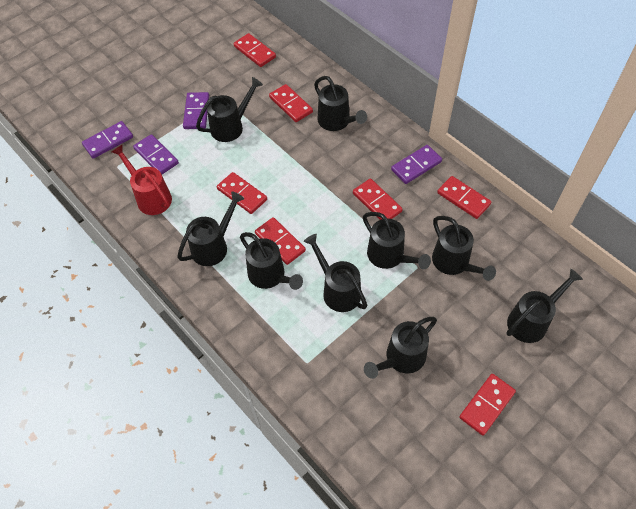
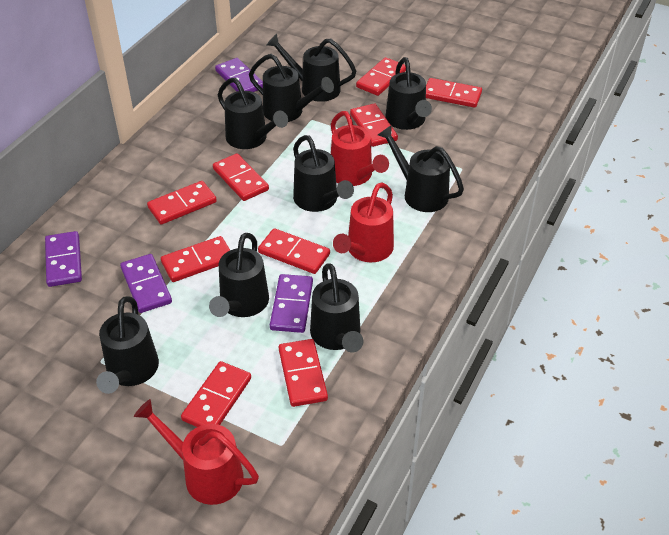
red domino: [217,172,267,214] [233,33,276,67] [255,217,306,265] [269,84,313,122] [353,178,403,220] [437,176,491,219] [459,374,516,435] = 7 -> [147,181,217,225] [161,236,230,282] [181,361,251,427] [213,153,269,201] [258,228,330,274] [279,339,328,407] [350,103,398,147] [356,57,406,96] [426,78,482,108] = 9
red watering can: [112,145,172,215] = 1 -> [134,399,259,505] [331,111,389,186] [333,183,394,262] = 3

